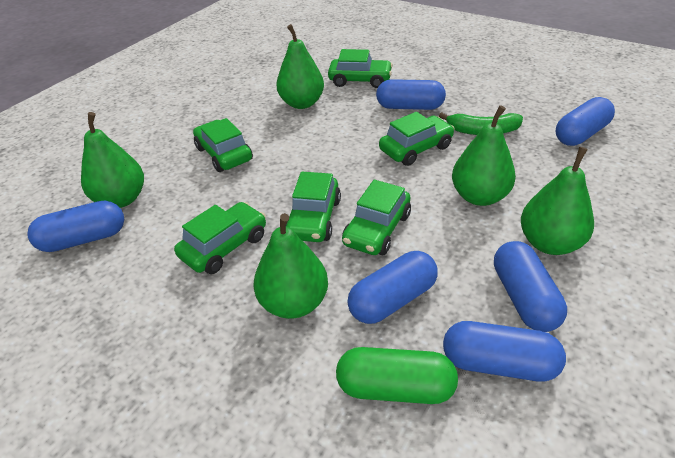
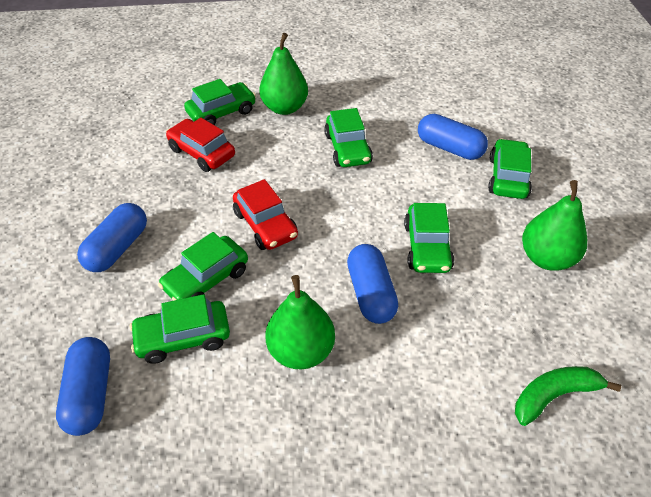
blue capsule: [27,200,124,252] [348,251,438,324] [376,79,446,110] [443,321,566,381] [494,241,567,332] [556,97,615,146] = 6 -> [56,337,110,436] [77,203,147,272] [347,244,398,324] [418,114,488,160] = 4
green capsule: [336,347,458,404] = 1 -> none = 0
green pear: [81,112,144,208] [254,213,328,319] [276,24,324,109] [452,105,516,206] [521,147,594,255] = 5 -> [259,33,308,115] [265,275,335,369] [522,180,587,271] = 3
red car: none = 0 -> [166,118,235,172] [233,179,298,250] = 2

